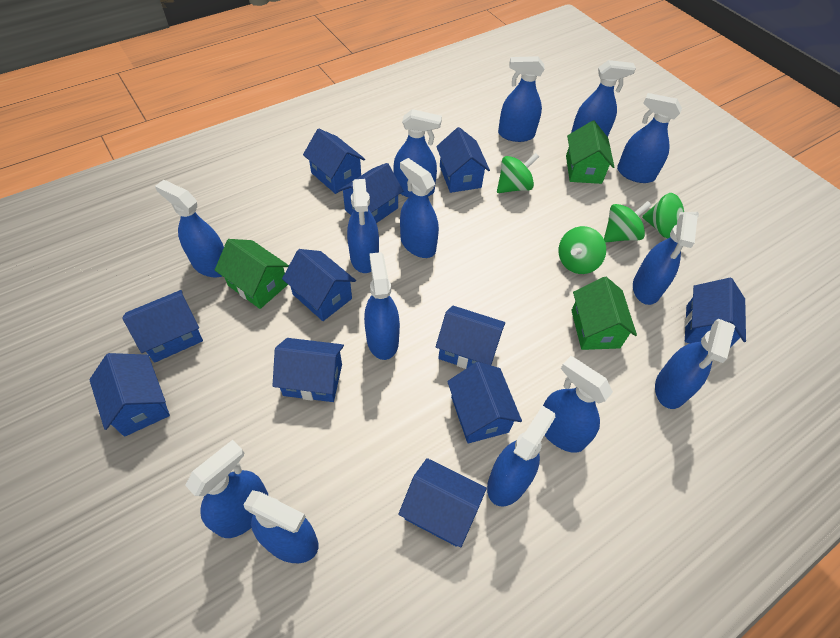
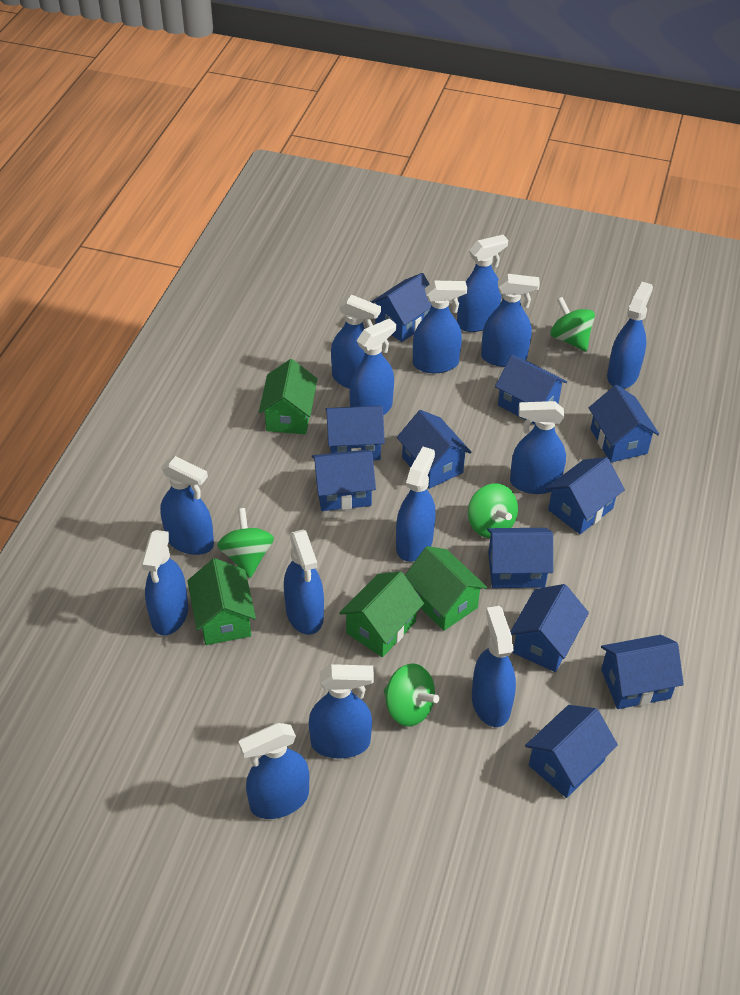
green house: [215,239,289,309] [566,121,614,184] [571,277,637,350] = 3 -> [187,558,256,645] [259,359,317,434] [339,571,424,657] [405,546,487,631] = 4

